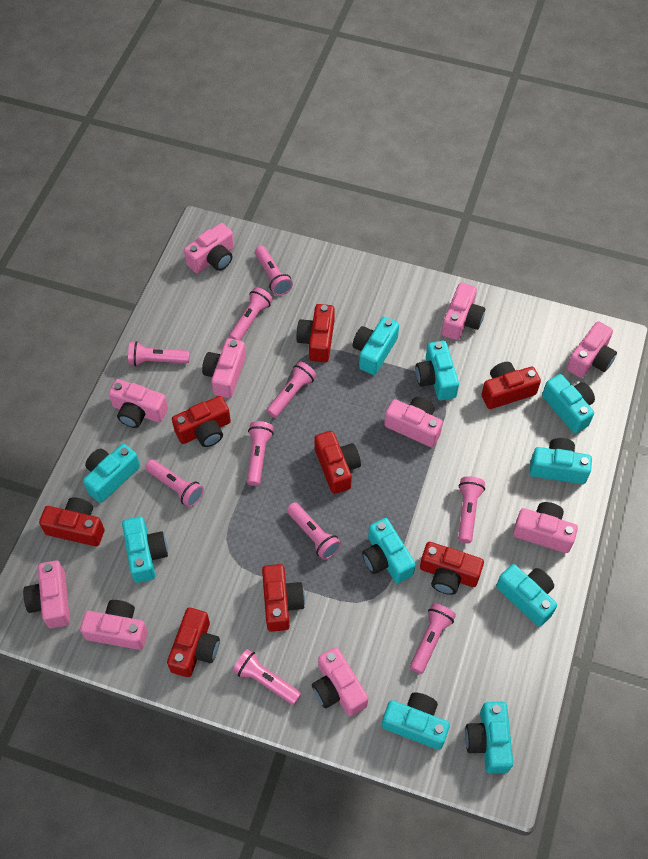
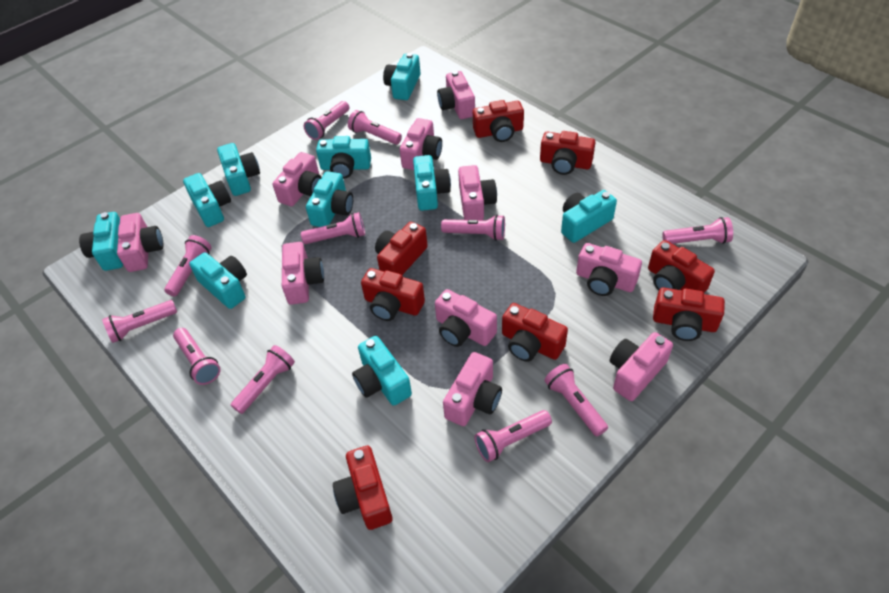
pink flashlight: [128,341,190,366] [145,459,204,507] [229,287,273,341] [233,649,301,705] [247,421,274,486] [255,246,293,296] [266,361,317,418] [287,502,341,560] [410,603,456,674] [458,476,485,543] = 10 -> [102,300,177,343] [164,235,212,297] [173,328,221,385] [231,345,295,414] [301,212,365,244] [304,101,349,140] [348,110,402,145] [441,215,505,241] [475,410,552,462] [544,364,608,436] [662,217,733,244] = 11

